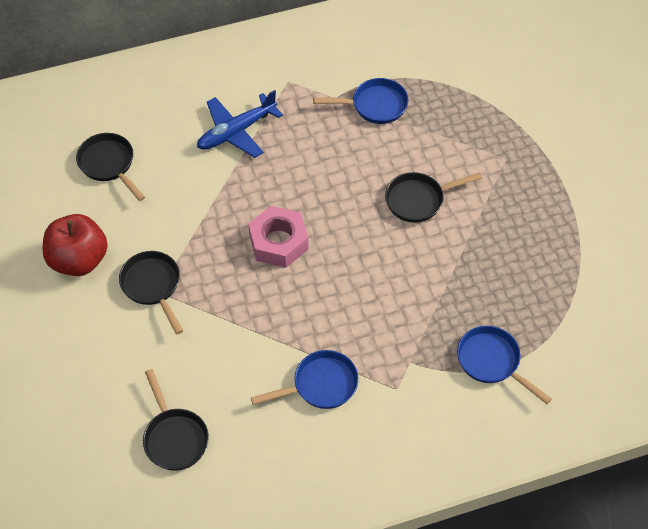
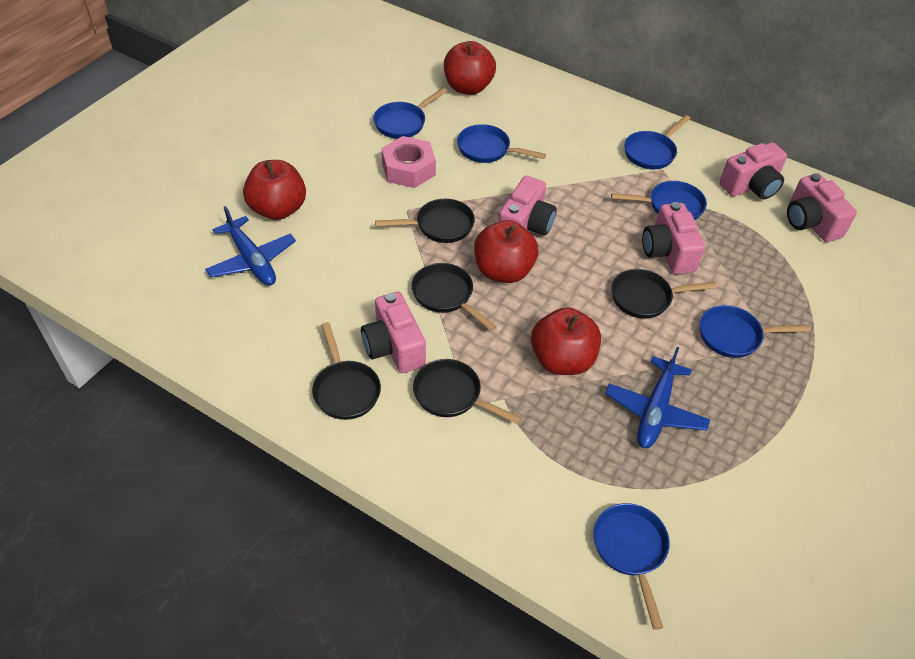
black pan: [76,133,145,201] [119,251,183,334] [143,369,209,471] [385,172,482,223] = 4 -> [312,322,381,420] [375,199,475,243] [411,263,497,331] [413,359,522,424] [611,269,717,319] = 5
blue pan: [251,350,359,409] [313,78,408,124] [457,326,552,404] = 3 -> [373,87,447,139] [457,124,546,163] [593,503,670,630] [611,181,707,220] [624,115,691,169] [700,305,811,358] = 6
blue plane: [197,90,283,158] = 1 -> [205,206,296,286] [605,347,710,448] = 2
pink camera: none = 0 -> [361,292,426,373] [498,176,557,236] [642,202,705,274] [719,142,787,199] [787,173,857,242] = 5
red apple: [43,214,108,276] = 1 -> [243,160,306,220] [444,41,496,95] [474,220,538,283] [531,307,601,375] = 4

